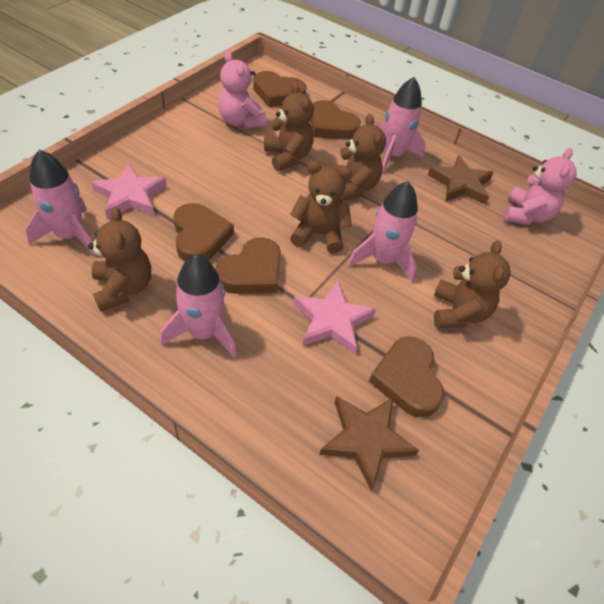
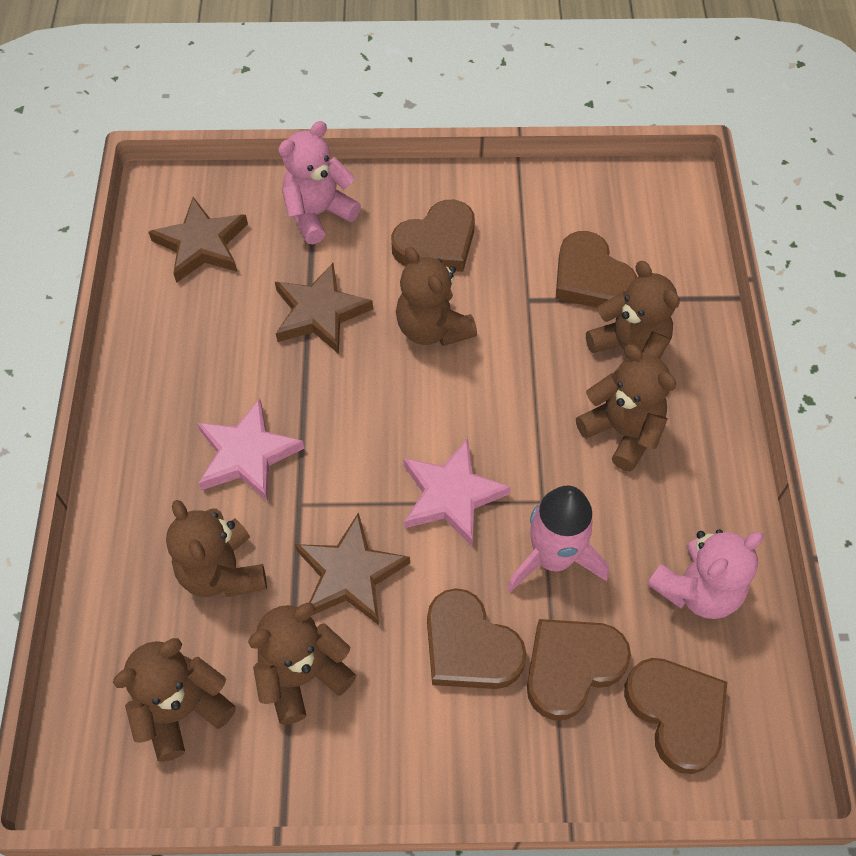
brown star: [319,396,419,491] [428,155,494,205] = 2 -> [148,197,248,283] [275,263,373,354] [295,512,410,625] = 3
brown teddy bear: [88,207,151,311] [264,83,314,171] [290,162,352,253] [332,114,386,201] [434,241,511,328] = 5 -> [113,638,236,762] [166,500,267,597] [248,603,356,725] [396,247,477,346] [576,344,676,472] [586,261,680,376] = 6
pink rocket: [25,149,97,256] [160,255,237,359] [348,181,418,283] [378,77,425,173] = 4 -> [507,486,609,592] = 1

